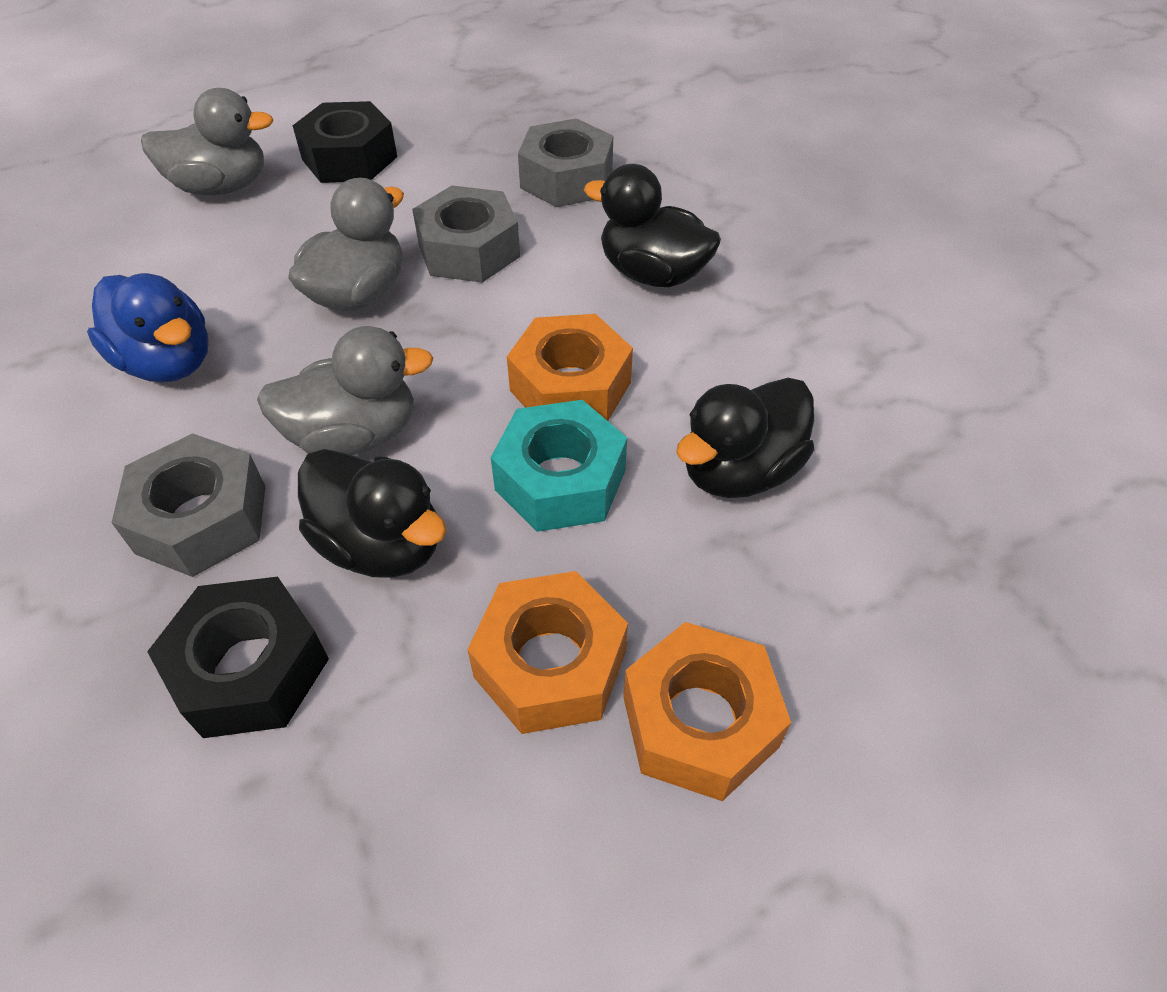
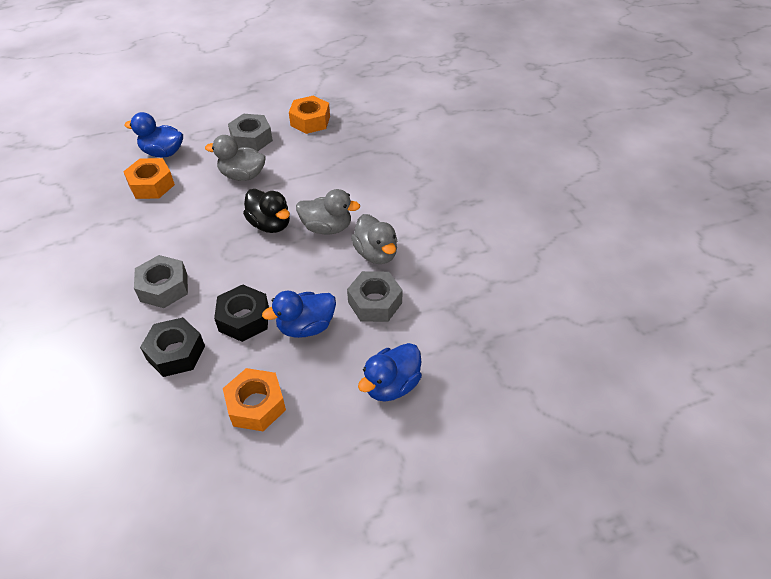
black duck: [298,449,447,578] [584,164,721,287] [676,378,814,498] = 3 -> [243,189,290,233] = 1
blue duck: [87,273,209,383] = 1 -> [124,112,183,158] [262,291,336,338] [358,343,422,402] = 3
turquoise nut: [491,400,627,532] = 1 -> none = 0

